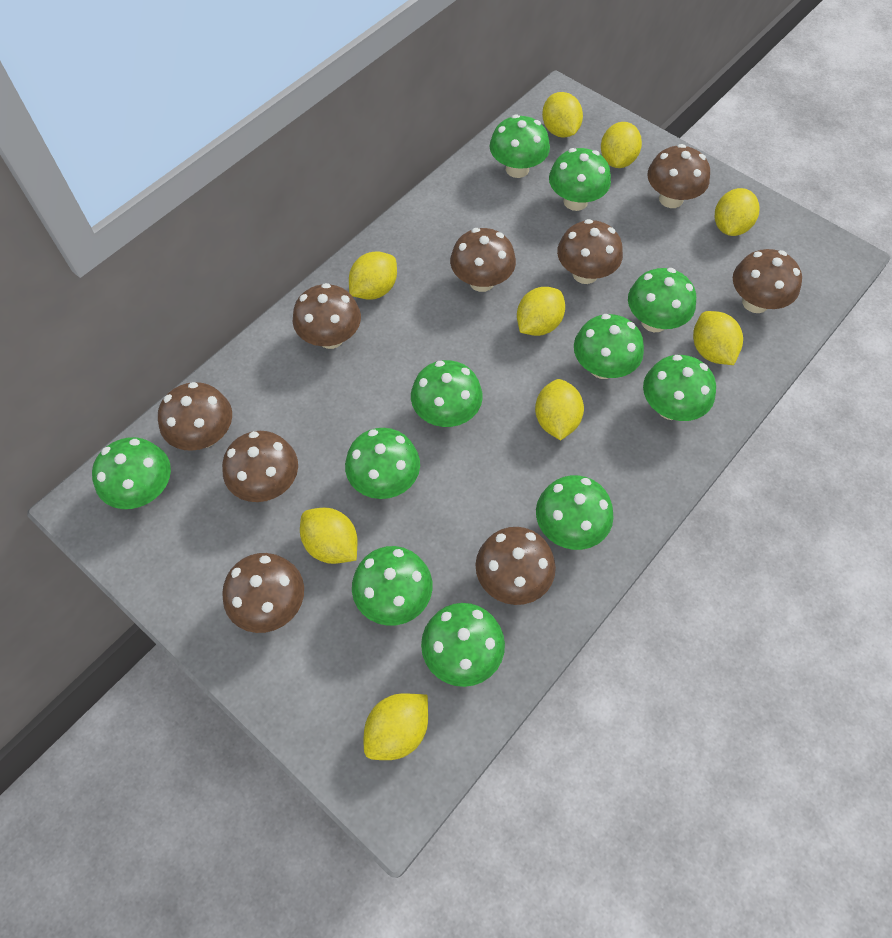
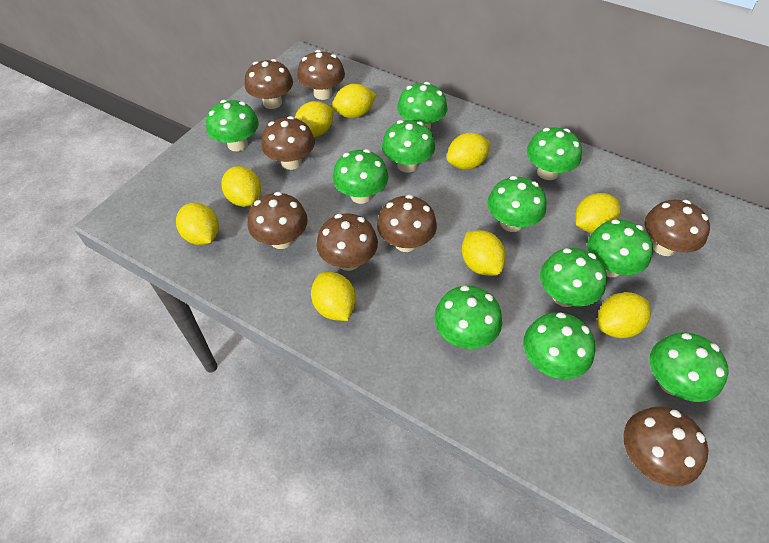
brown mushroom: [158,382,232,451] [222,431,298,502] [222,553,304,633] [293,283,361,349] [450,228,516,292] [476,527,556,605] [557,219,623,284] [647,144,710,208] [733,249,802,313] = 9 -> [245,59,293,109] [247,192,308,249] [261,116,315,170] [297,50,345,100] [316,213,378,271] [377,195,437,252] [623,406,708,487] [645,200,710,256] = 8

